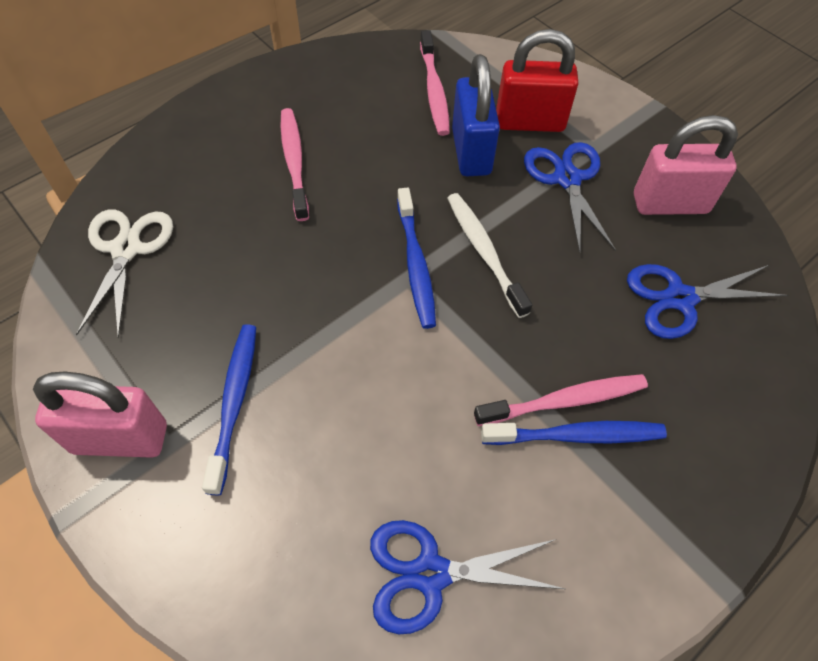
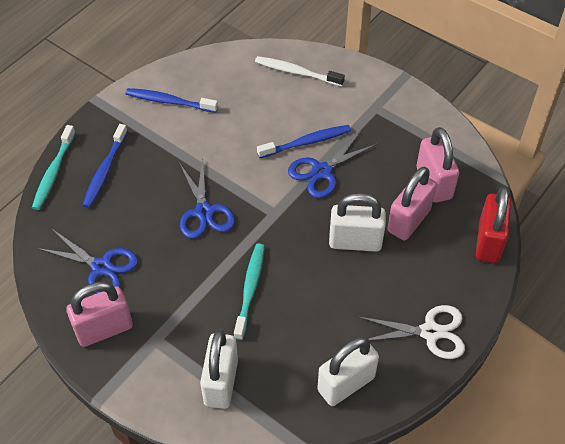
blue padlock: [452,54,500,176] = 1 -> none = 0
pink padlock: [33,372,167,458] [634,115,738,215] = 2 -> [66,282,133,347] [387,167,437,240] [417,127,459,203] = 3
pink toothbrush: [280,108,309,221] [420,30,450,136] [474,374,648,426] = 3 -> none = 0
turquoise toothbrush: none = 0 -> [32,125,76,210] [234,244,265,340] = 2
white padlock: none = 0 -> [200,329,238,409] [317,337,379,406] [329,193,386,252] = 3

